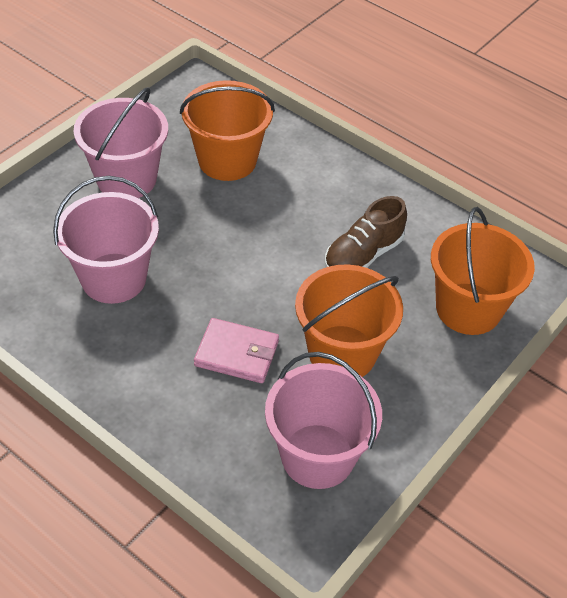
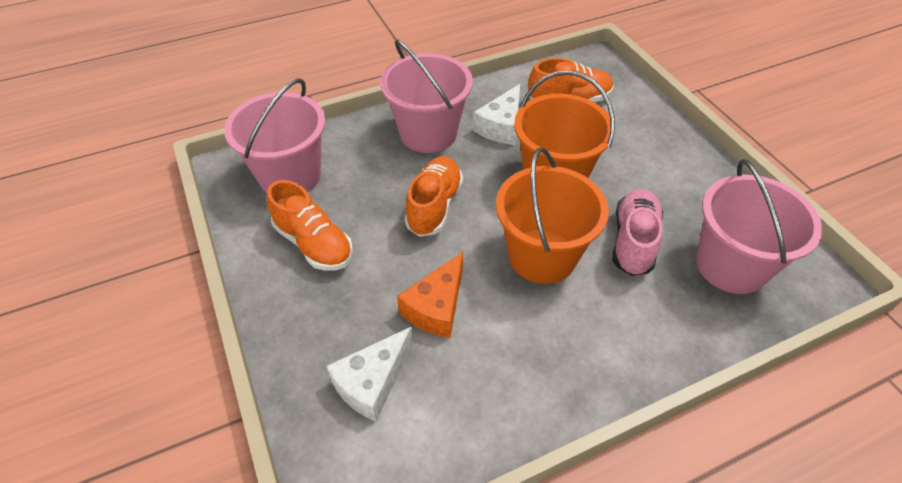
brown shoe: [325,196,407,268] = 1 -> none = 0
orange bucket: [180,80,275,181] [295,264,403,377] [431,207,535,335] = 3 -> [496,147,609,284] [514,70,615,178] = 2
orange cheese: none = 0 -> [397,252,463,338] = 1
orange shoe: none = 0 -> [267,180,353,271] [405,156,463,237] [528,58,614,102] = 3
pink shoe: none = 0 -> [613,189,663,276] = 1
pink wallet: [194,318,279,383] = 1 -> none = 0
white cheese: none = 0 -> [326,327,413,422] [473,84,520,145] = 2

